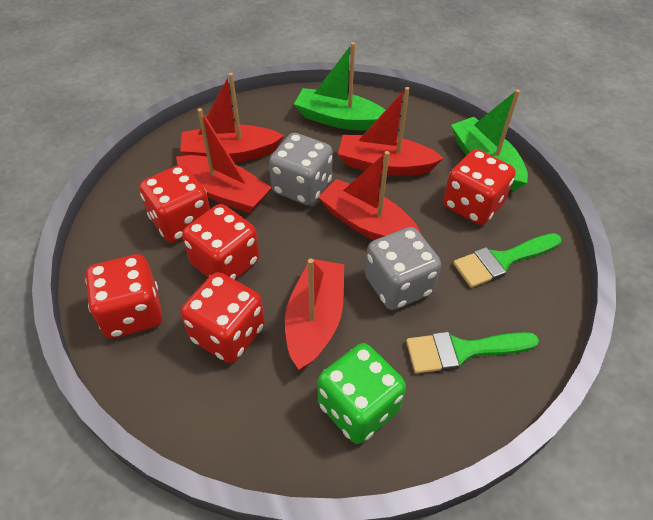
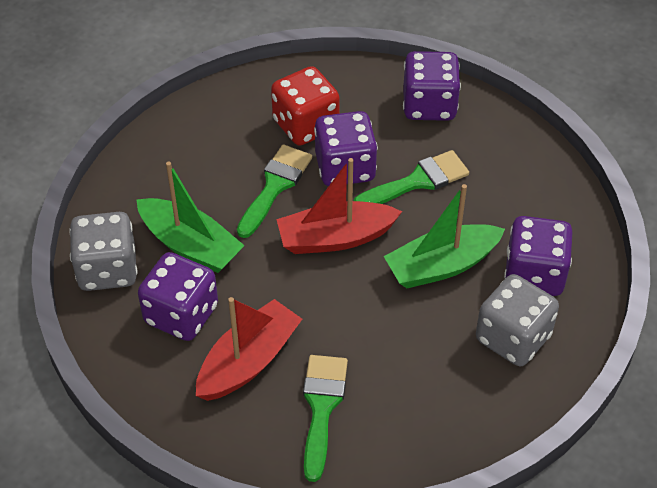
green brush: [406,331,539,374] [453,233,562,288] = 2 -> [237,144,312,238] [303,355,348,482] [354,150,469,204] = 3
green dice: [318,343,406,444] = 1 -> none = 0
purple dice: none = 0 -> [138,252,218,341] [314,111,378,186] [403,51,461,121] [504,216,573,296] = 4
red boat: [176,108,272,213] [180,73,284,162] [285,258,344,370] [318,151,421,240] [338,87,444,176] = 5 -> [196,297,302,401] [276,158,402,254] = 2
red dice: [85,254,162,338] [139,165,210,243] [181,272,265,363] [182,204,259,280] [443,149,515,225] = 5 -> [271,66,340,146] = 1

